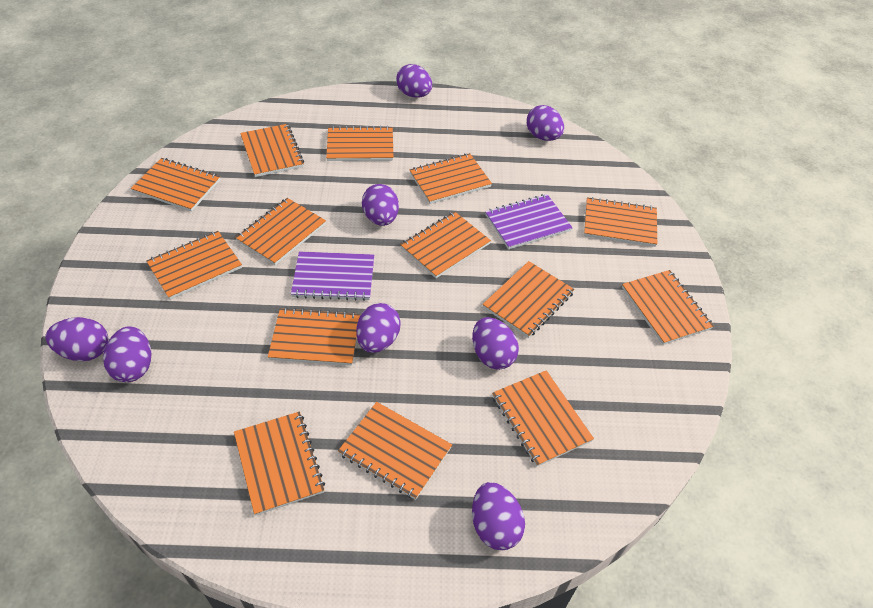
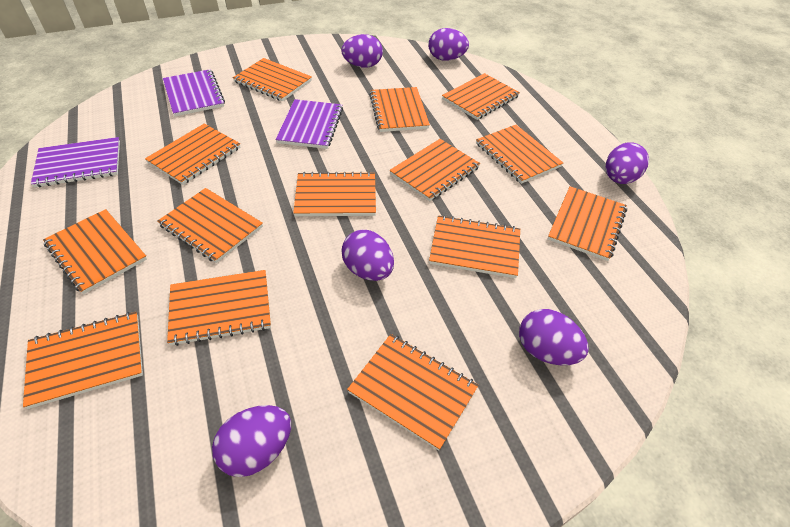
purple egg: [45,317,109,361] [103,326,151,382] [356,303,401,353] [362,184,399,226] [396,64,432,98] [472,317,519,370] [472,482,525,550] [526,105,564,141] = 8 -> [212,405,291,477] [341,34,383,68] [341,230,394,281] [429,28,469,61] [519,309,589,365] [606,142,649,184] = 6
purple notebook: [291,251,374,301] [485,194,573,249] = 2 -> [31,137,120,188] [163,69,225,116] [276,99,343,149] = 3

